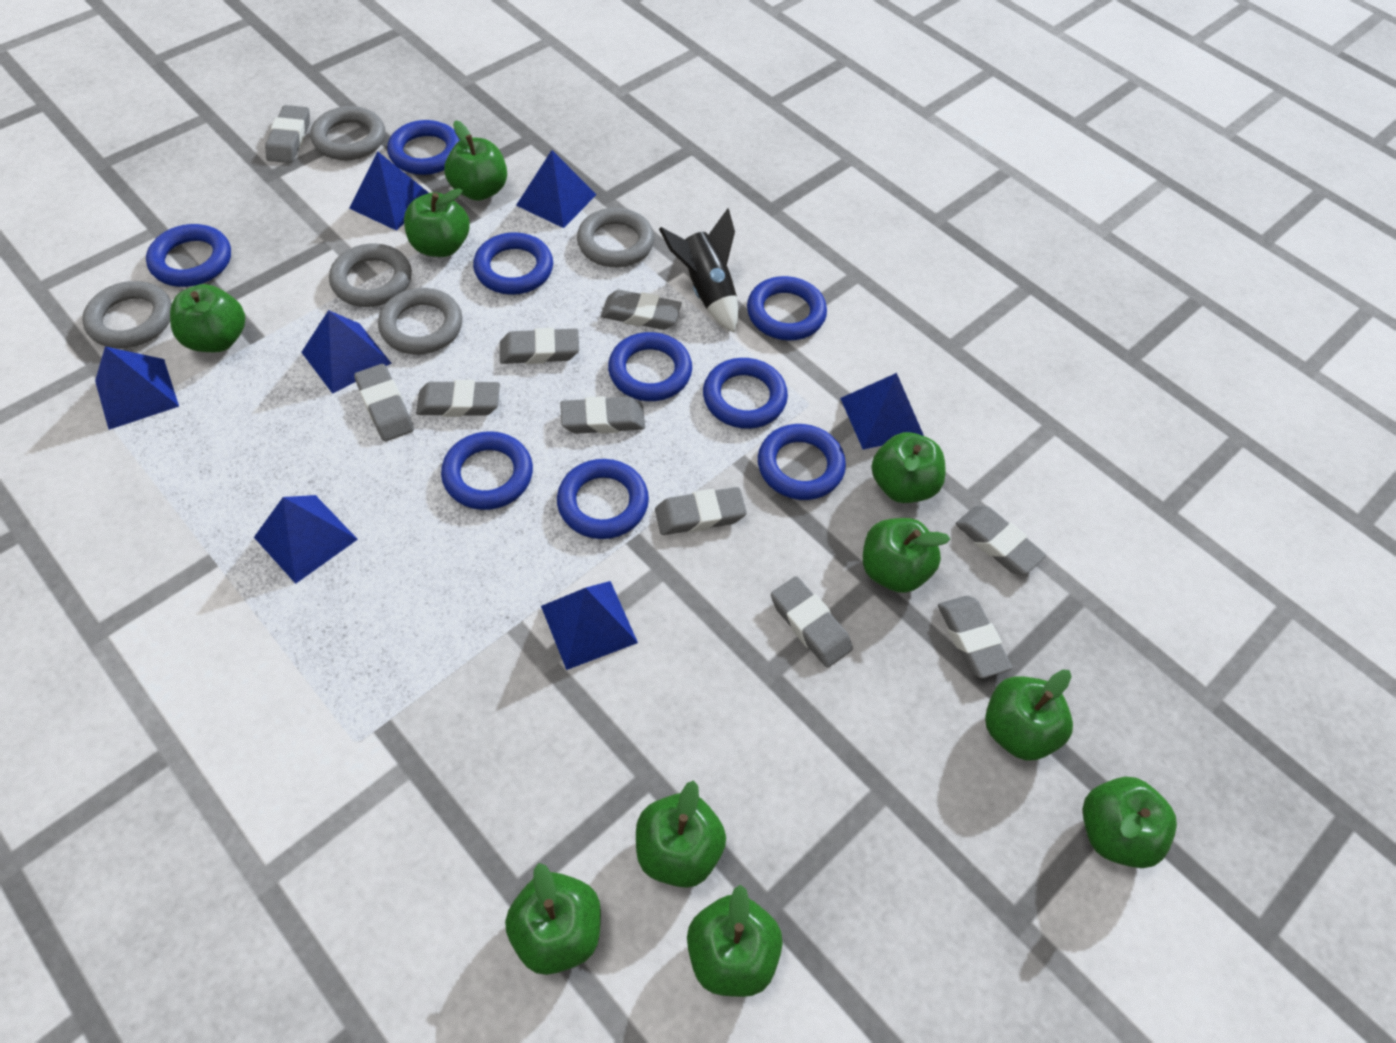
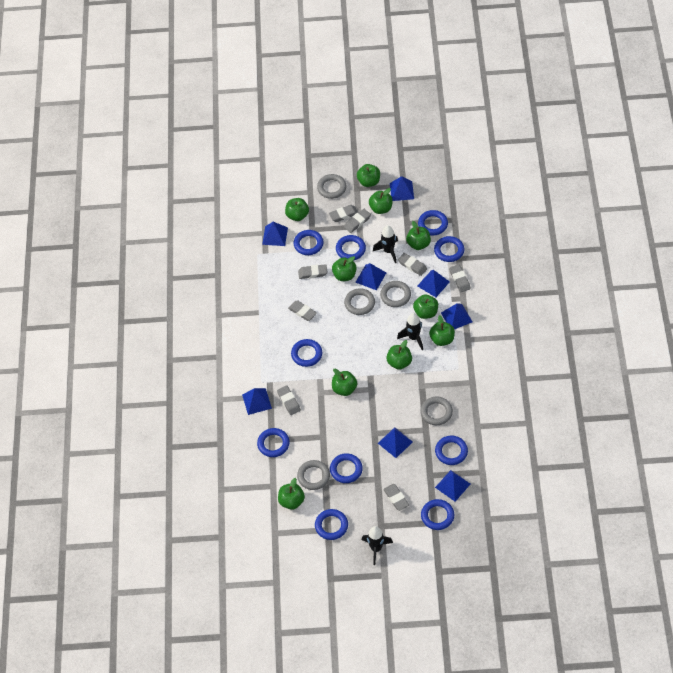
black rocket: [659,208,738,333] = 1 -> [362,526,393,565] [373,225,398,263] [397,313,423,350] = 3
blue pyramid: [95,347,179,430] [254,495,358,584] [301,310,391,394] [349,152,429,231] [516,150,596,228] [541,581,638,670] [840,373,924,450] = 7 -> [242,388,272,415] [262,222,288,246] [355,263,386,290] [378,427,413,458] [390,176,414,201] [417,270,450,297] [435,470,470,502] [441,303,473,329] = 8
blue ring: [146,224,231,287] [387,120,460,175] [441,431,533,510] [473,232,553,295] [557,459,649,539] [608,332,692,401] [703,358,788,429] [747,276,827,340] [758,424,846,500] = 9 -> [257,428,290,457] [291,339,322,367] [293,230,324,255] [315,509,348,540] [330,453,363,483] [336,235,366,260] [418,210,448,236] [421,499,454,530] [434,236,464,262] [435,436,468,465] = 10
grey eraser: [265,105,310,163] [354,364,414,442] [416,380,500,417] [500,328,579,364] [560,396,645,434] [601,290,681,330] [655,487,747,535] [771,576,853,668] [938,596,1012,678] [955,506,1046,574] = 10 -> [277,386,301,415] [288,300,317,321] [298,264,328,279] [329,205,358,222] [344,209,371,233] [383,484,409,511] [398,253,427,276] [449,264,471,292] = 8

